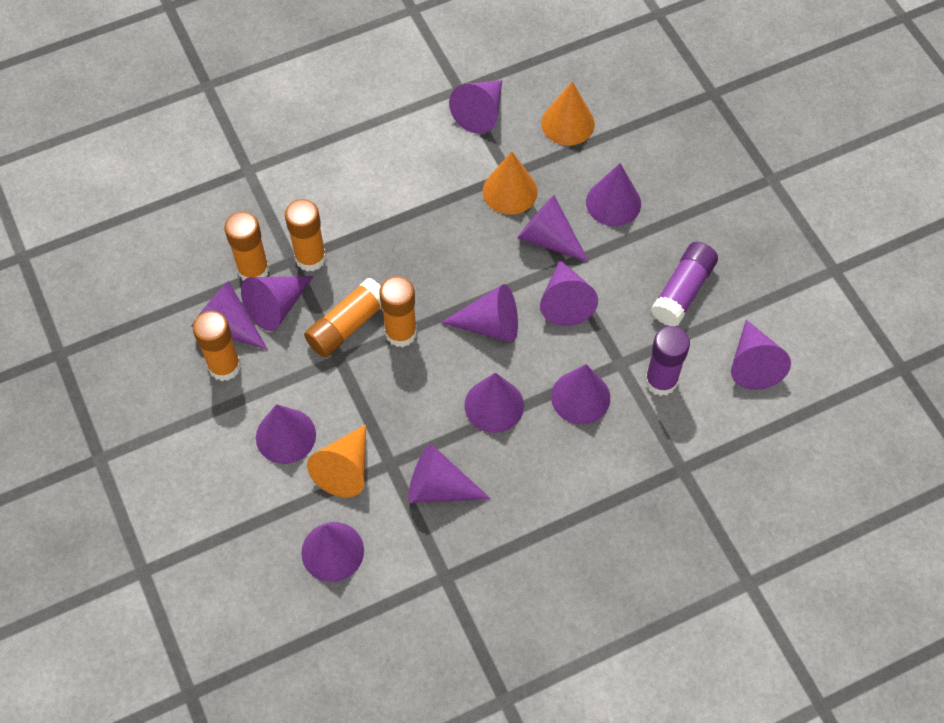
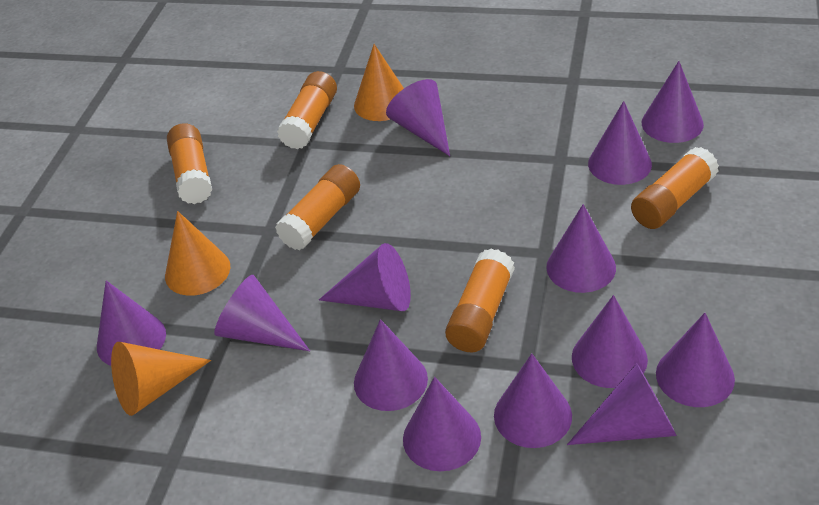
purple glue stick: [645,326,690,396] [651,242,718,326] = 2 -> none = 0

